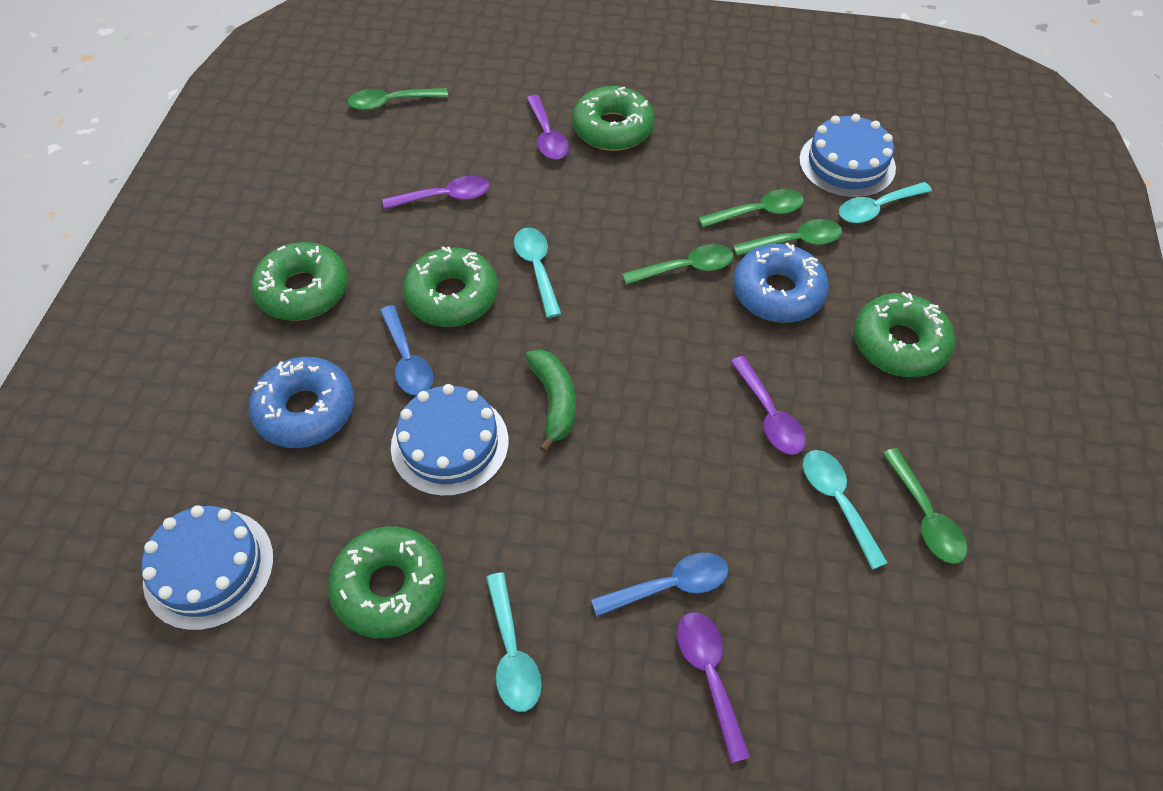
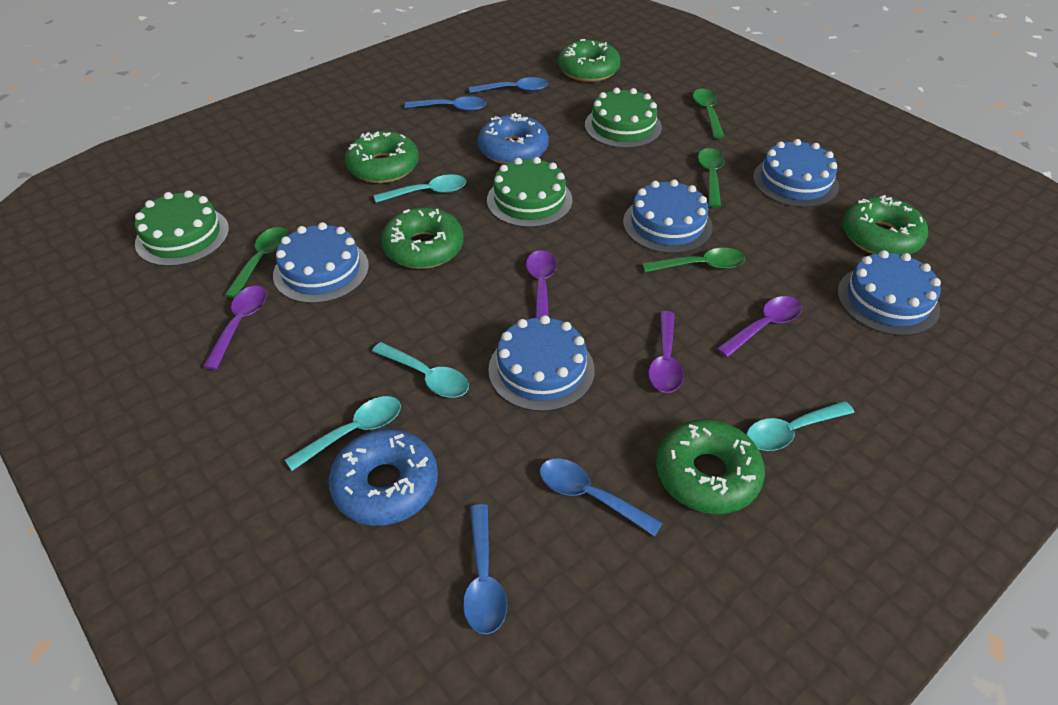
blue cake: [142,505,274,631] [391,384,509,497] [799,114,896,198] = 3 -> [273,222,369,303] [488,315,595,412] [623,179,713,254] [753,139,839,207] [837,250,941,336] = 5
blue spoon: [380,305,433,396] [591,553,729,617] = 2 -> [404,96,486,112] [463,504,507,634] [469,77,548,93] [540,459,663,537] = 4
green banana: [525,349,576,453] = 1 -> none = 0
green cake: none = 0 -> [135,190,229,266] [487,157,572,228] [585,88,662,148] = 3
green spoon: [348,88,448,110] [622,244,734,285] [698,189,804,228] [733,219,842,256] [882,448,967,564] = 5 -> [225,227,288,299] [642,248,745,272] [693,89,724,139] [698,148,724,208] = 4

